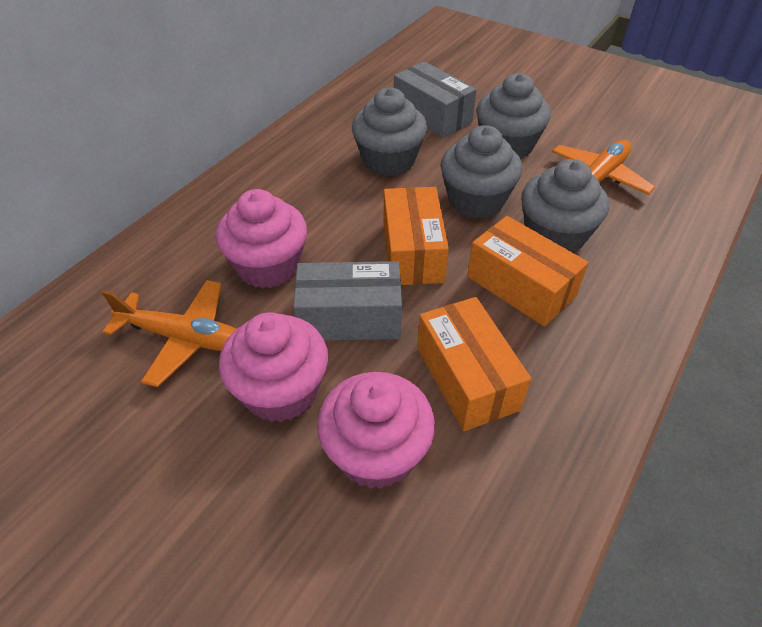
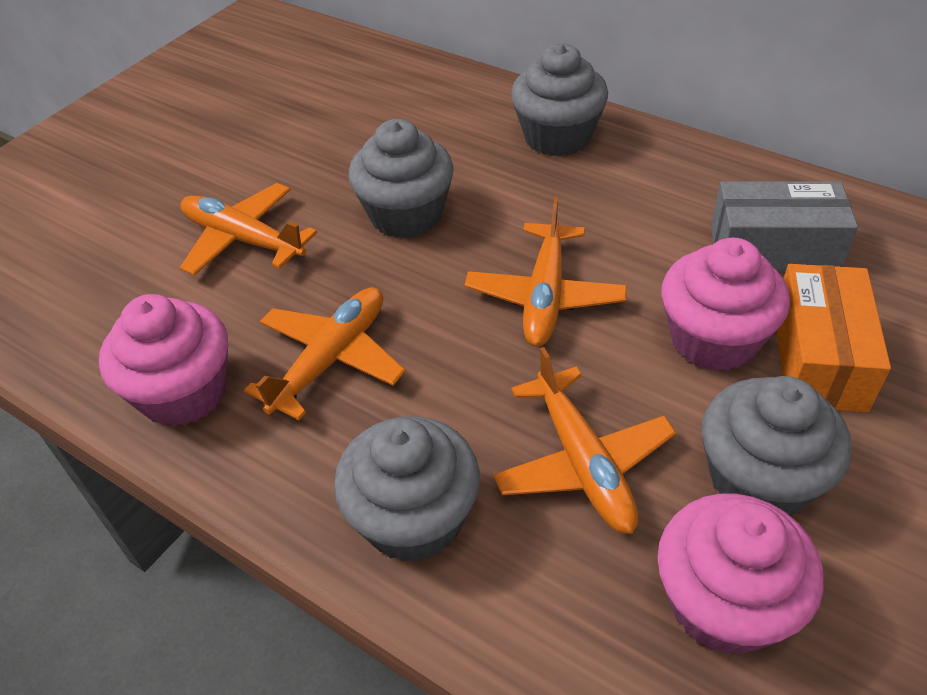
grey box: [293,261,402,341] [394,61,477,138] = 2 -> [711,181,858,272] = 1
orange box: [384,187,449,285] [417,297,531,431] [467,216,588,327] = 3 -> [777,264,891,413] = 1
orange plane: [102,280,236,387] [552,140,655,195] = 2 -> [180,183,317,276] [244,287,406,420] [465,197,627,346] [493,347,676,534] = 4

